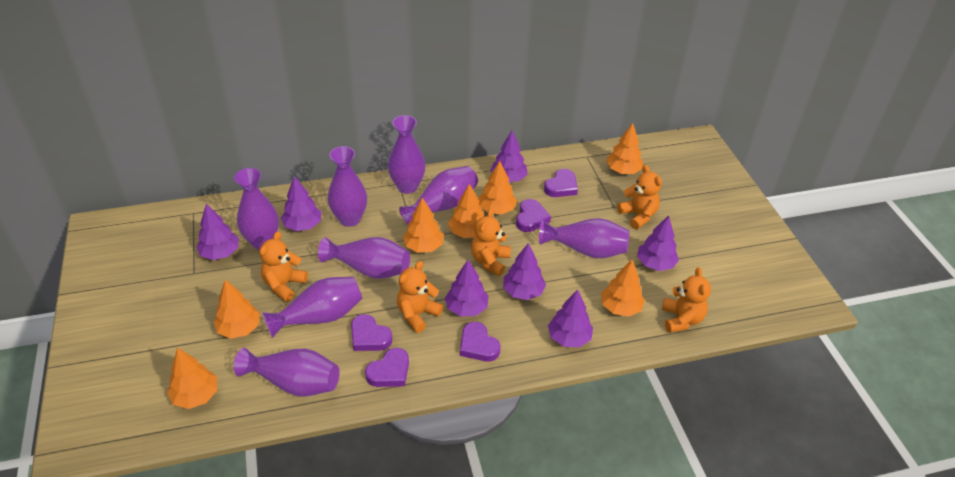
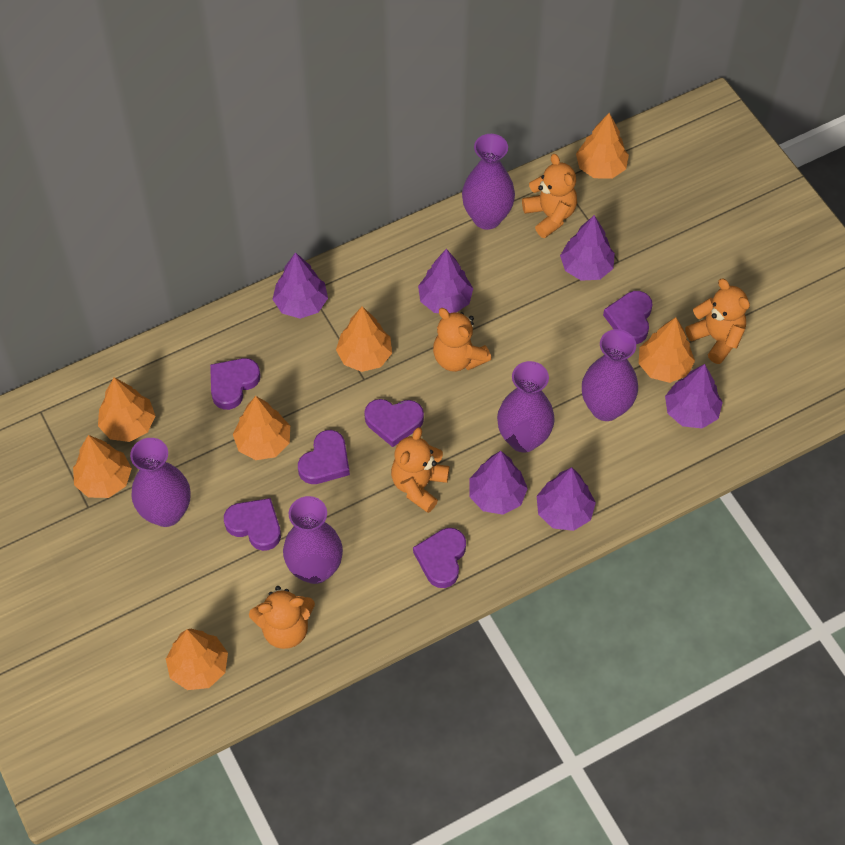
purple heart: [351,314,393,351] [365,348,409,387] [460,322,500,362] [516,199,551,232] [544,169,578,197] = 5 -> [210,358,261,410] [224,498,281,551] [298,430,350,484] [364,399,424,447] [413,528,466,588] [603,291,653,344] = 6
purple tree: [196,204,239,260] [281,176,321,231] [445,260,489,317] [490,131,528,182] [503,243,546,300] [548,289,593,347] [637,215,679,271] = 7 -> [272,252,328,319] [418,249,473,313] [469,451,528,515] [537,467,596,531] [560,215,615,281] [665,364,723,429] = 6
purple vase: [234,168,279,250] [234,348,340,397] [262,277,363,337] [318,237,410,279] [328,146,367,227] [388,115,426,194] [399,166,478,225] [539,218,629,258] = 8 -> [130,438,191,527] [283,496,343,584] [462,134,515,230] [497,361,555,453] [582,329,638,421] = 5

